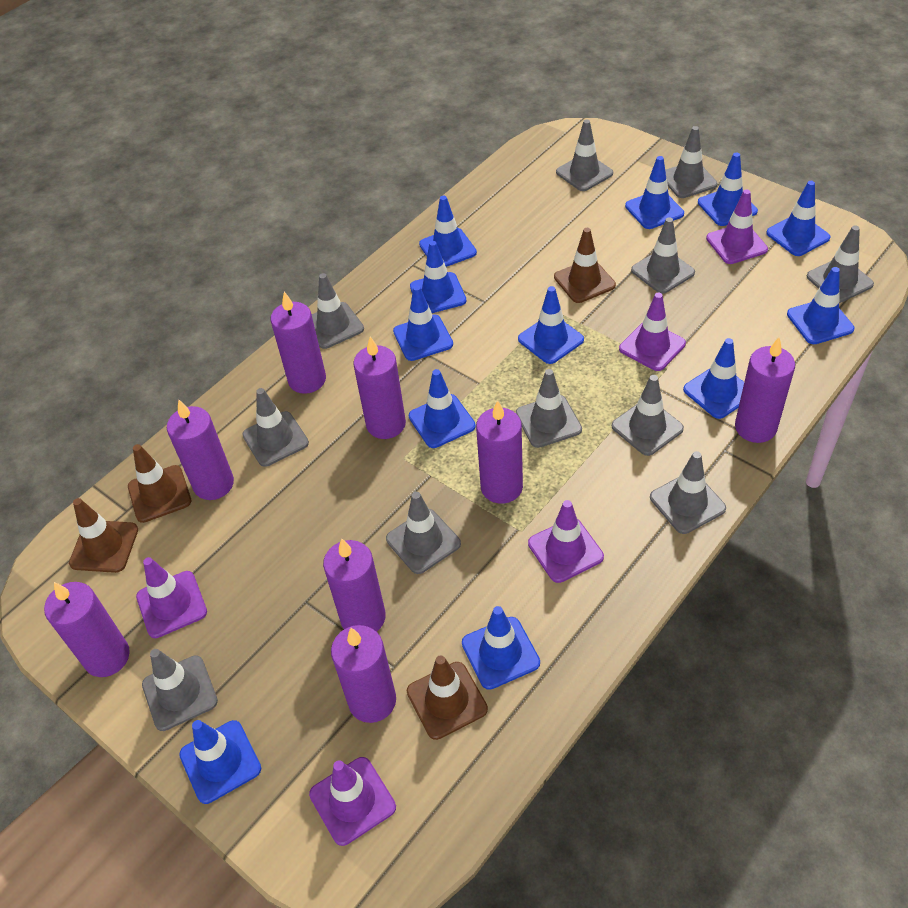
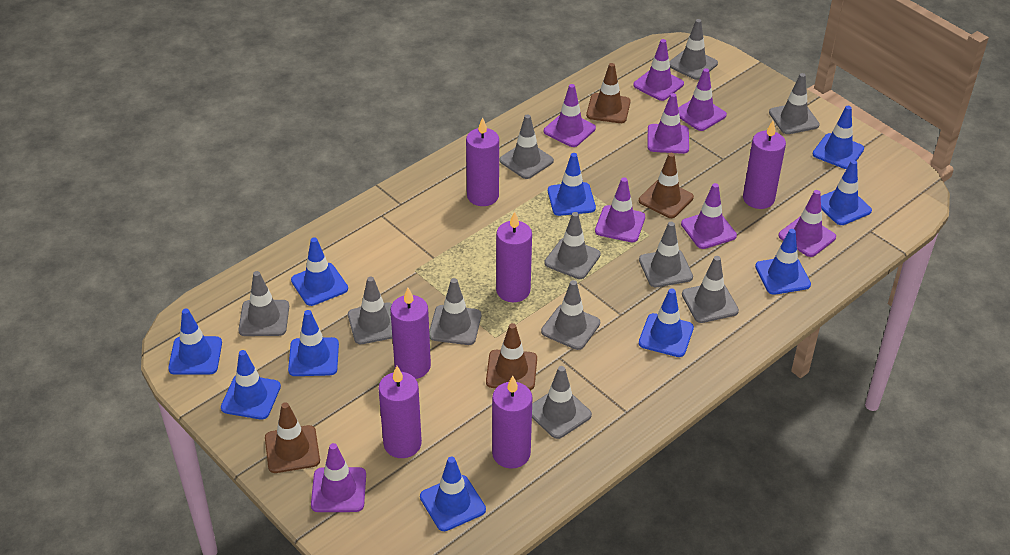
blue traffic cone: [179,720,261,804] [393,285,453,361] [409,369,476,448] [410,241,466,313] [419,196,477,267] [462,606,540,690] [518,286,584,364] [625,156,684,229] [683,338,744,419] [698,153,758,226] [766,181,831,256] [787,267,854,344] = 12 -> [168,309,222,375] [221,350,281,420] [288,310,339,376] [291,237,348,306] [420,457,486,531] [548,153,596,216] [639,288,694,357] [755,229,811,295] [813,106,864,169] [821,160,872,225] = 10
purple candle: [44,582,130,677] [167,399,234,500] [270,292,326,394] [323,539,386,632] [331,625,396,723] [353,337,406,439] [476,401,523,504] [735,337,795,443] = 8 -> [378,366,422,458] [390,288,431,379] [466,117,499,206] [492,376,533,469] [496,211,532,302] [743,121,786,209] = 6
purple traffic cone: [136,557,207,638] [309,757,396,846] [528,500,604,583] [619,293,686,371] [706,189,768,264] = 5 -> [311,443,366,512] [544,84,596,147] [595,178,645,242] [633,39,684,101] [647,93,689,154] [678,68,727,131] [681,183,737,249] [778,190,836,257] = 8

